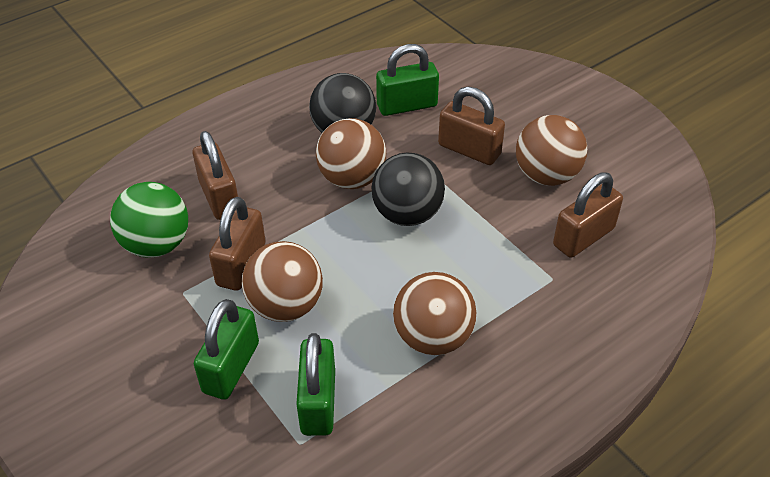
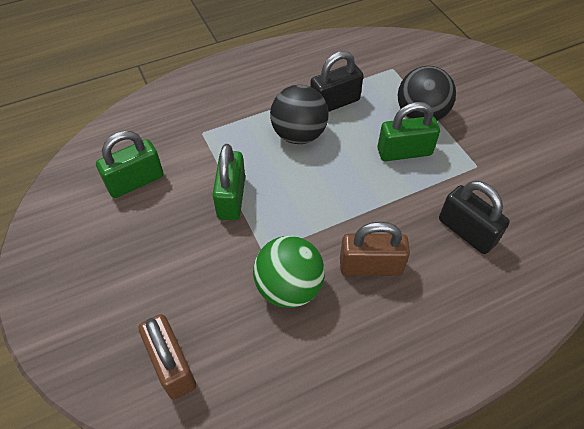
black padlock: none = 0 -> [310,51,363,112] [439,181,510,254] = 2
brown ball: [242,241,323,322] [316,118,386,189] [393,272,476,355] [516,115,587,186] = 4 -> none = 0
brown padlock: [193,131,238,220] [209,197,266,291] [438,87,505,165] [553,172,623,258] = 4 -> [139,314,196,400] [340,222,410,276] = 2

